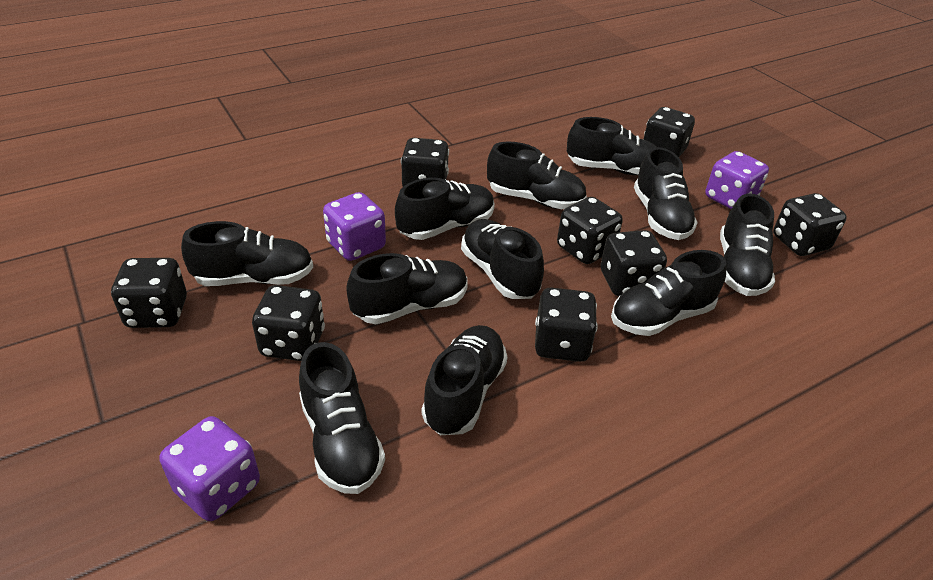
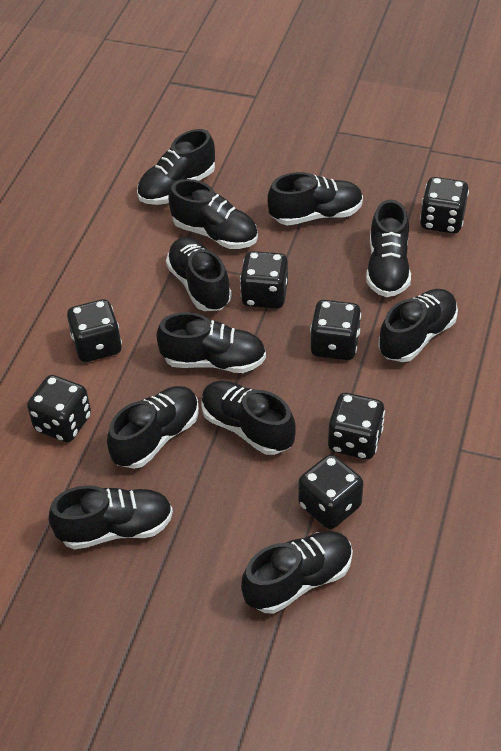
black dice: [111,258,187,328] [252,285,325,361] [401,138,449,186] [535,288,598,362] [557,197,623,264] [601,230,667,296] [643,107,695,157] [773,193,847,256] = 8 -> [27,375,91,442] [67,299,122,362] [240,251,288,309] [298,454,364,529] [310,300,361,360] [328,393,385,459] [420,177,469,233] = 7
purple dice: [159,416,260,521] [323,192,386,261] [705,151,769,209] = 3 -> none = 0

